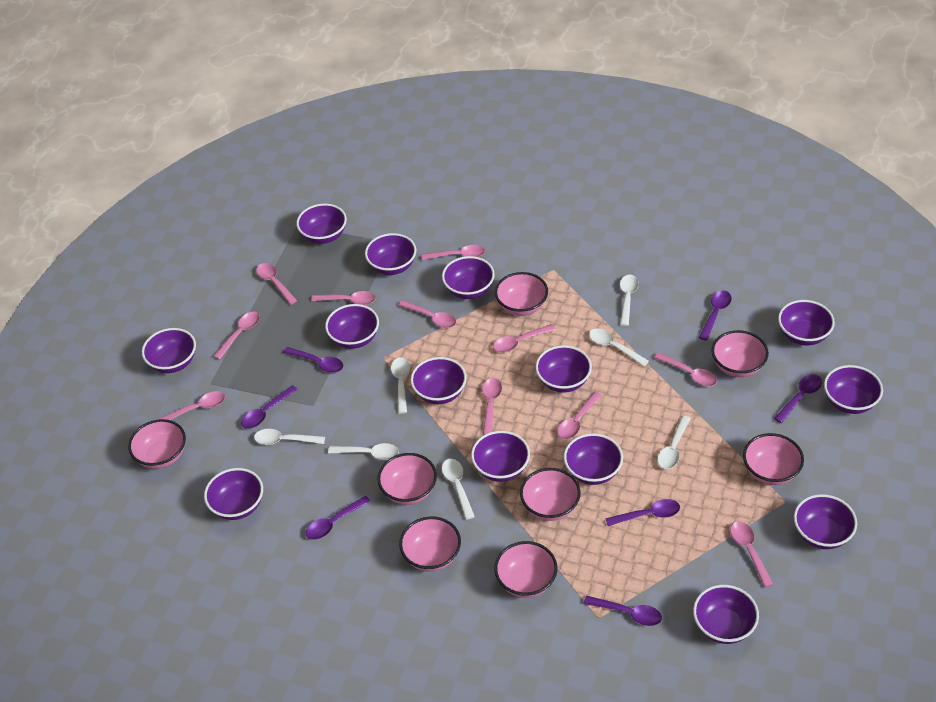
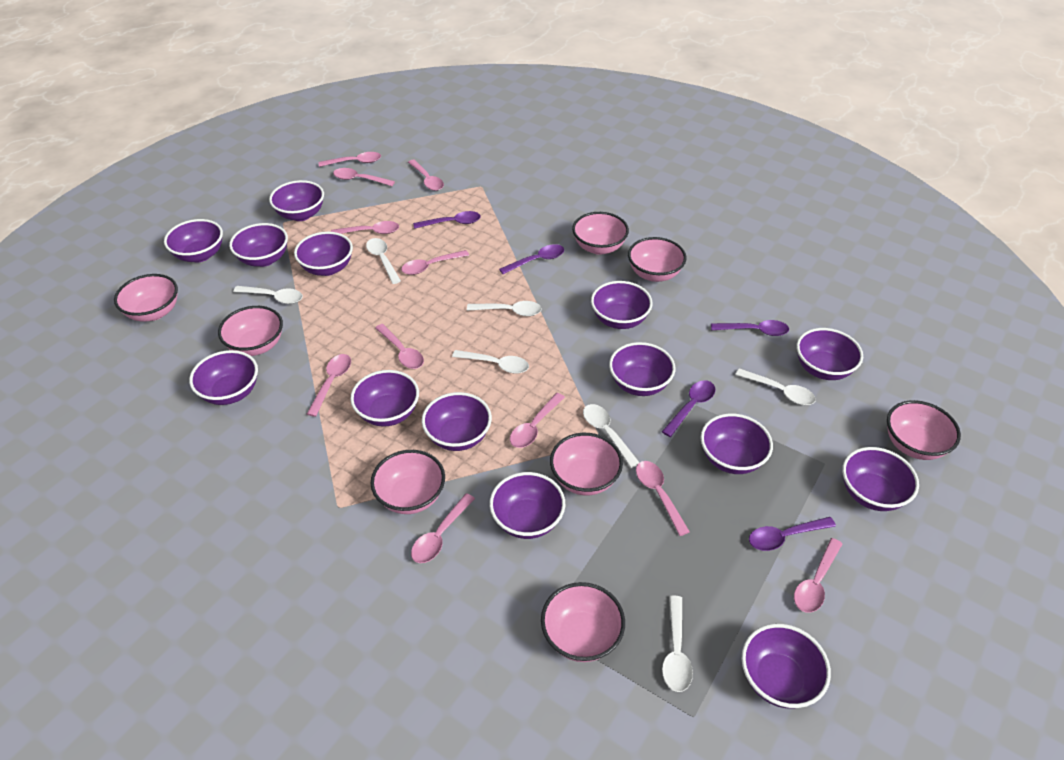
purple spoon: [241,385,298,429] [283,347,343,373] [306,496,371,540] [584,596,662,626] [605,499,680,526] [699,290,732,341] [774,374,822,423] = 7 -> [413,211,481,229] [499,244,564,274] [662,380,715,437] [711,320,789,336] [749,517,836,551] = 5

